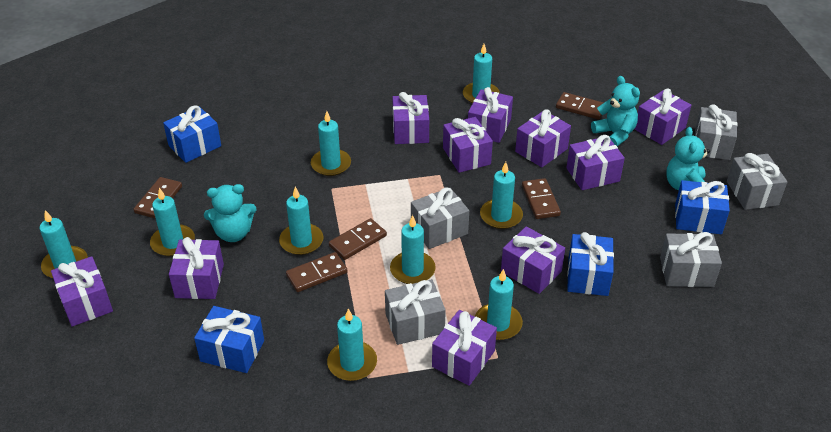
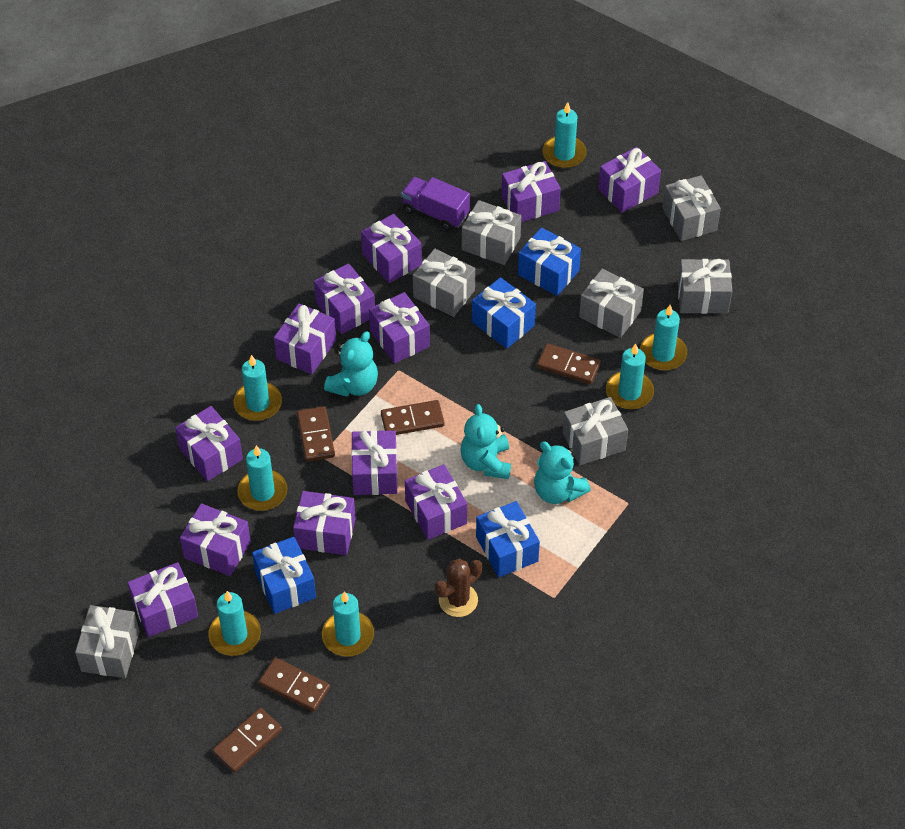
brown cactus: none = 0 -> [435,558,482,617] = 1
grey gift: [385,279,446,345] [411,187,469,249] [660,232,722,287] [695,104,737,160] [727,153,787,210] = 5 -> [75,605,140,678] [413,249,475,317] [462,200,521,265] [563,397,628,466] [579,269,644,338] [662,175,721,241] [678,259,732,314] = 7
purple gift: [51,256,113,327] [169,237,224,299] [392,92,429,144] [432,310,497,386] [443,117,493,173] [468,87,513,143] [501,226,565,294] [515,109,571,167] [566,135,625,190] [635,89,691,145] = 10 -> [127,562,198,637] [175,406,243,481] [180,503,251,576] [274,303,336,374] [293,491,356,555] [314,263,375,334] [351,430,398,495] [361,214,422,283] [369,292,430,364] [405,464,467,540] [502,161,561,222] [598,147,661,213] = 12
purple truck: none = 0 -> [401,177,470,231] = 1
turquoise candle: [39,210,88,278] [150,188,195,256] [279,187,323,255] [311,111,351,176] [327,309,377,381] [390,215,436,284] [463,44,500,104] [475,269,523,340] [480,162,523,229] = 9 -> [208,591,261,656] [233,355,282,421] [237,445,288,511] [322,591,374,657] [542,102,587,168] [606,343,654,409] [640,305,687,371] = 7

